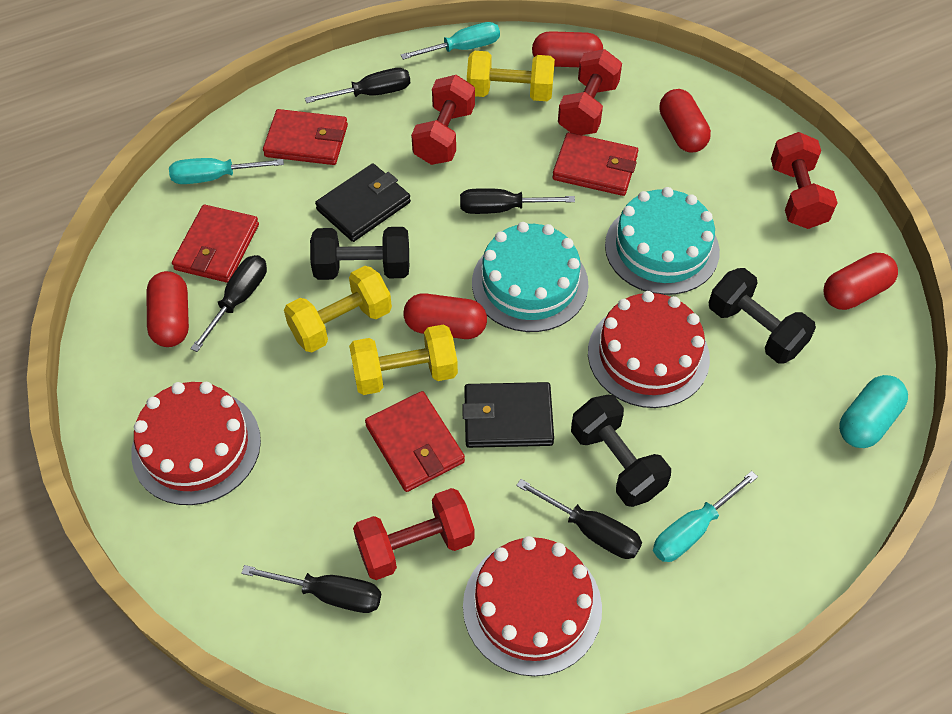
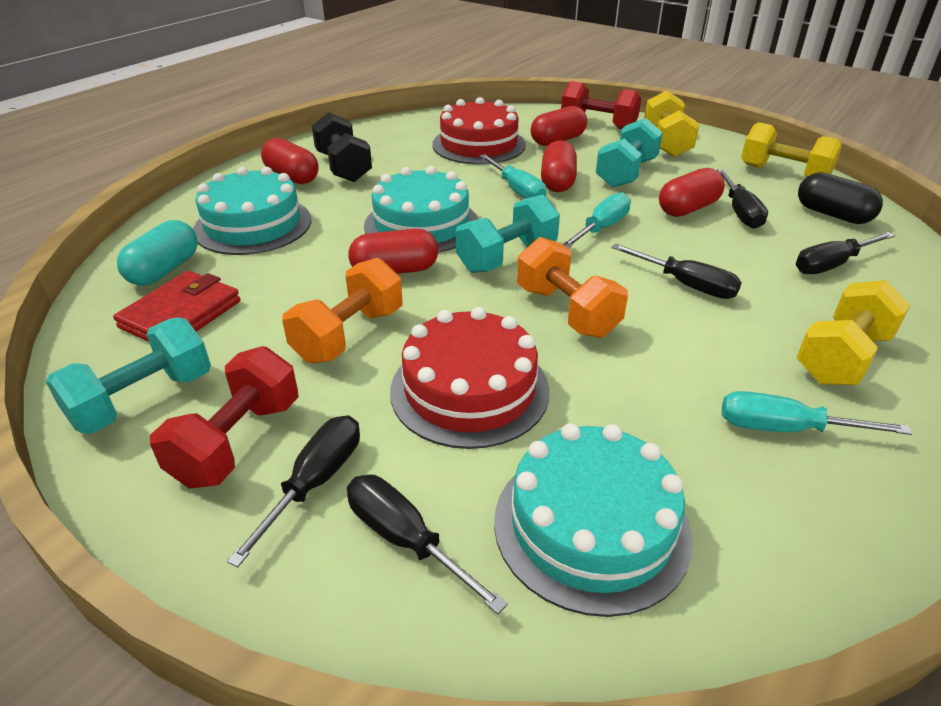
black capsule: none = 0 -> [798,172,883,224] = 1
black dumbbell: [310,227,409,280] [571,395,671,507] [708,268,816,364] = 3 -> [312,112,372,182] = 1
black wallet: [315,163,411,242] [462,382,554,448] = 2 -> none = 0
orange dumbbell: none = 0 -> [282,258,402,364] [517,237,628,338] = 2
red cake: [131,382,261,505] [463,536,602,676] [588,291,710,408] = 3 -> [390,307,549,449] [432,97,526,165] = 2
red dumbbell: [353,488,474,580] [411,75,475,165] [558,49,622,135] [771,132,838,229] = 4 -> [150,346,299,489] [561,81,641,129] = 2
red wallet: [172,205,259,283] [263,109,348,165] [365,391,465,492] [552,132,638,196] = 4 -> [113,271,240,342] = 1
turquoise cake: [472,222,589,332] [605,187,720,295] = 2 -> [193,167,311,255] [364,166,478,253] [494,424,693,617] = 3
turquoise dumbbell: none = 0 -> [46,317,211,434] [456,194,560,273] [596,118,663,188] = 3

